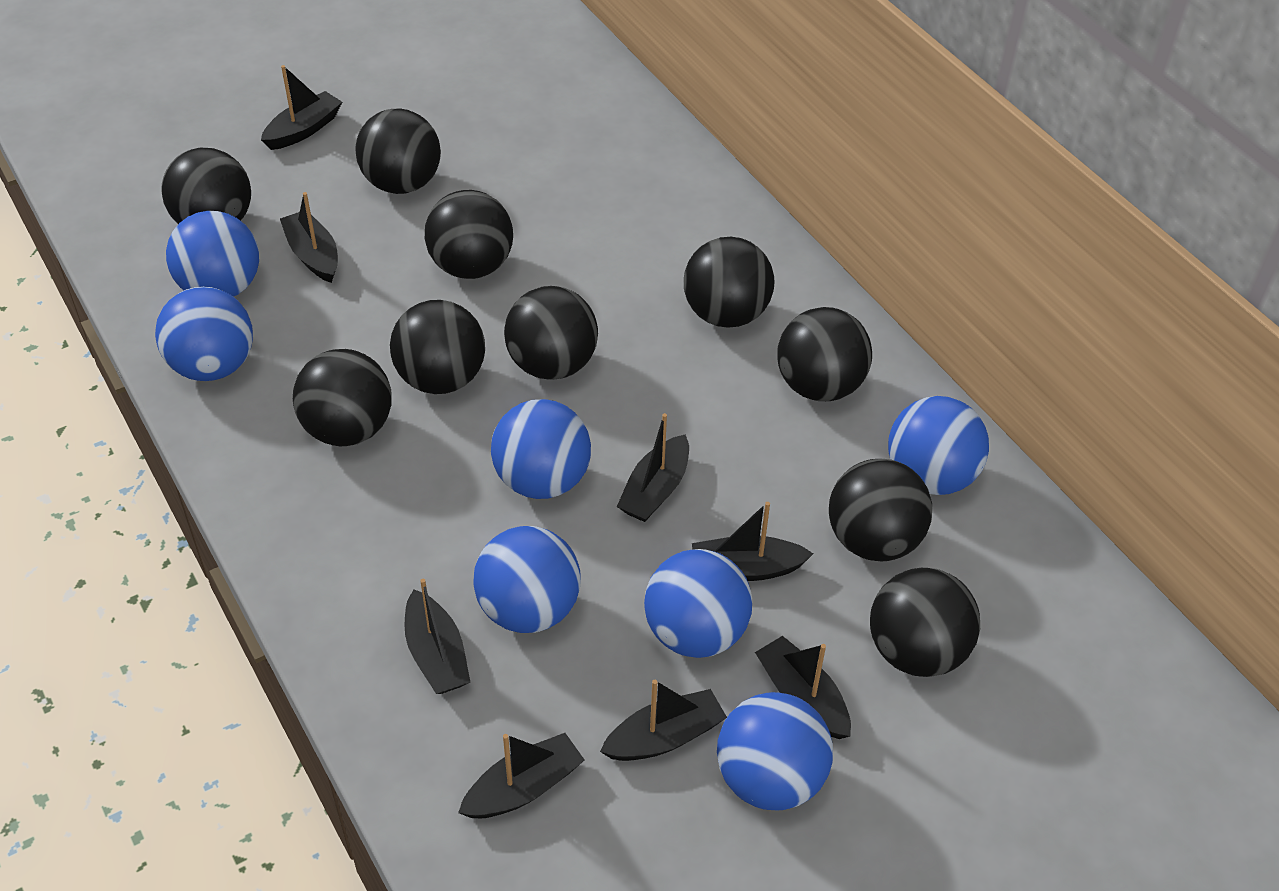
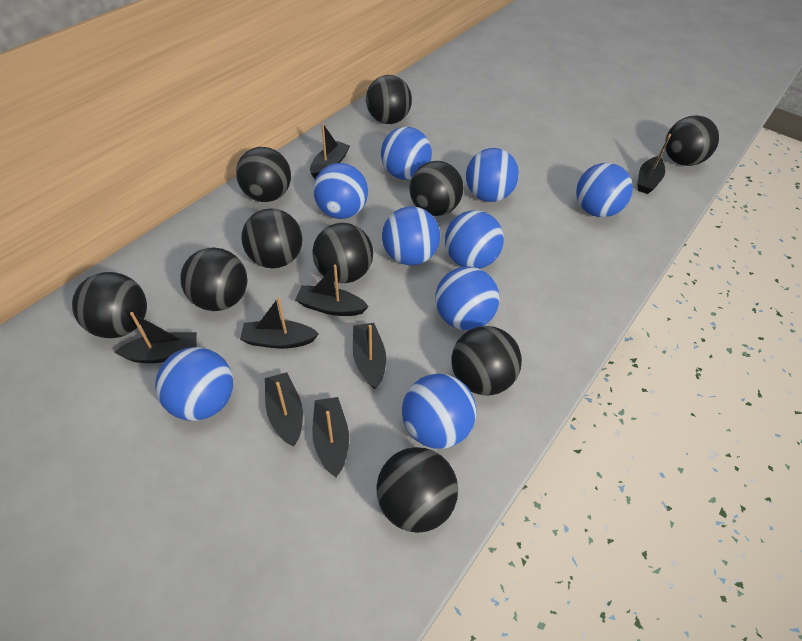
blue ball: [155,287,253,381] [166,211,259,297] [473,526,581,633] [491,399,591,499] [644,549,752,658] [717,692,833,810] [888,396,989,495] = 7 -> [155,347,233,421] [313,163,368,219] [381,127,432,180] [382,206,440,265] [402,373,476,449] [435,266,500,330] [445,210,504,269] [466,148,519,202] [576,163,633,217] = 9

